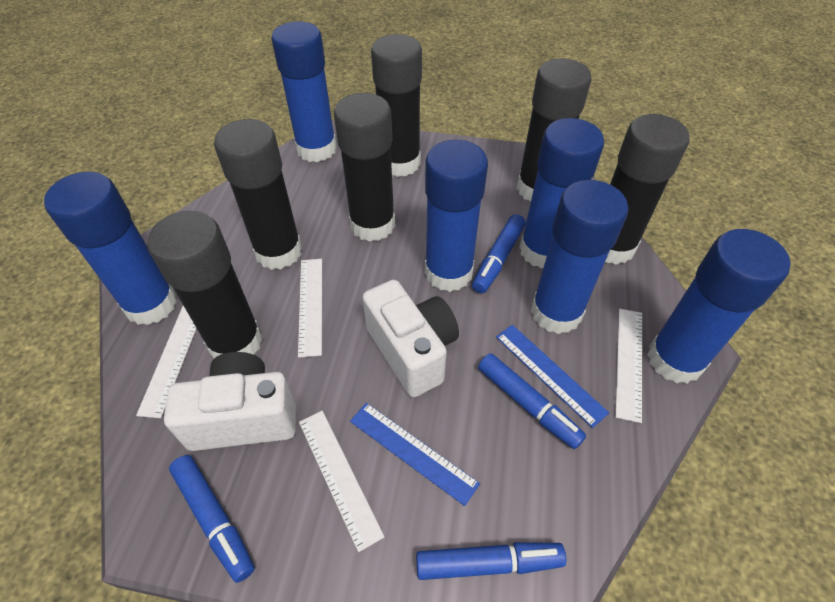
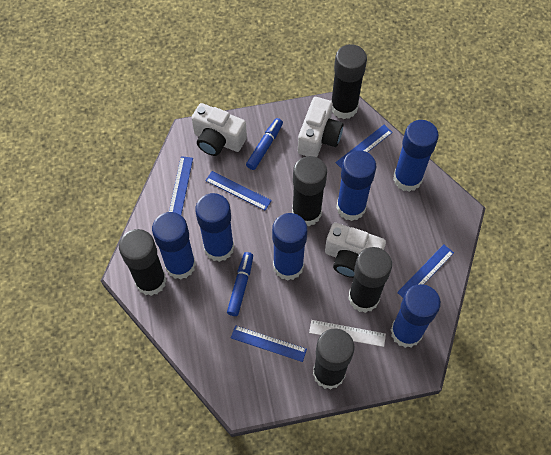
black glue stick: [147,211,263,358] [214,119,302,270] [334,93,395,242] [371,34,422,177] [517,58,591,202] [605,114,690,265] = 6 -> [119,229,167,296] [292,156,327,226] [313,328,355,390] [331,44,367,119] [348,247,392,313] = 5
blue marker: [169,455,255,583] [416,542,566,580] [472,214,526,293] [478,353,586,449] = 4 -> [227,252,253,316] [246,118,283,170] = 2
blue ruler: [350,403,480,506] [496,325,609,428] = 2 -> [169,156,193,215] [205,171,272,211] [231,325,307,362] [335,125,393,169] [397,244,454,298] = 5
white camera: [164,352,296,451] [362,280,459,398] = 2 -> [192,103,247,156] [298,97,344,157] [325,223,386,278] = 3
white ruler: [136,306,197,418] [298,259,322,358] [299,411,384,552] [615,309,642,423] = 4 -> [309,320,386,347] = 1

